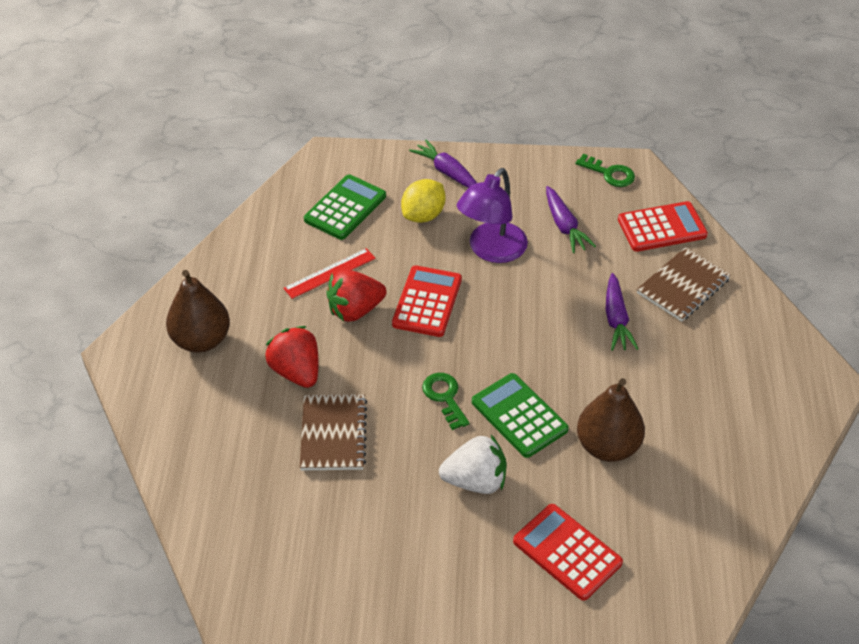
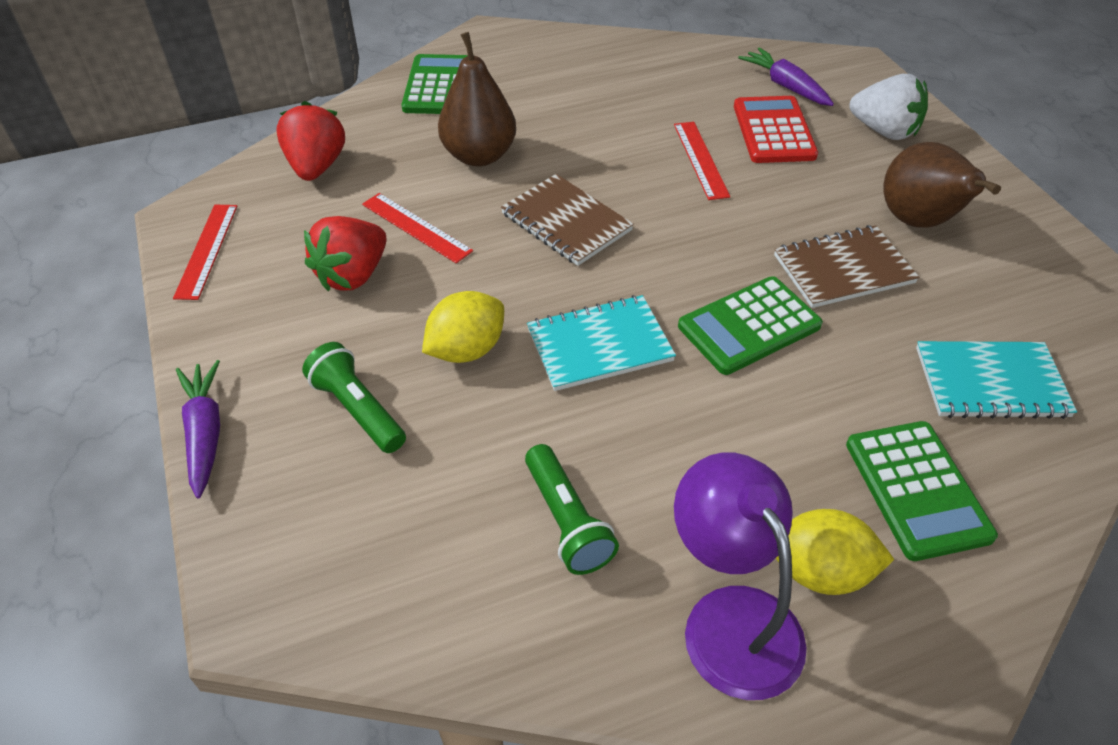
green calculator: [304,174,386,240] [472,373,569,458] = 2 -> [401,54,468,114] [678,276,823,375] [846,421,998,561] = 3
green flashlight: none = 0 -> [302,342,406,453] [525,444,619,575] = 2
green key: [422,373,470,430] [576,154,635,187] = 2 -> none = 0
purple carrot: [409,139,477,188] [546,186,596,253] [606,273,638,351] = 3 -> [176,360,220,498] [738,47,834,106] = 2
red calculator: [392,265,462,337] [513,504,623,601] [618,201,708,252] = 3 -> [734,96,818,163] = 1
red ruler: [283,248,375,299] = 1 -> [173,205,237,300] [362,193,473,263] [674,122,730,200] = 3
turquoise notebook: none = 0 -> [527,295,676,391] [916,341,1077,419] = 2
yellow lemon: [401,179,446,223] = 1 -> [422,291,504,363] [776,509,894,595] = 2

